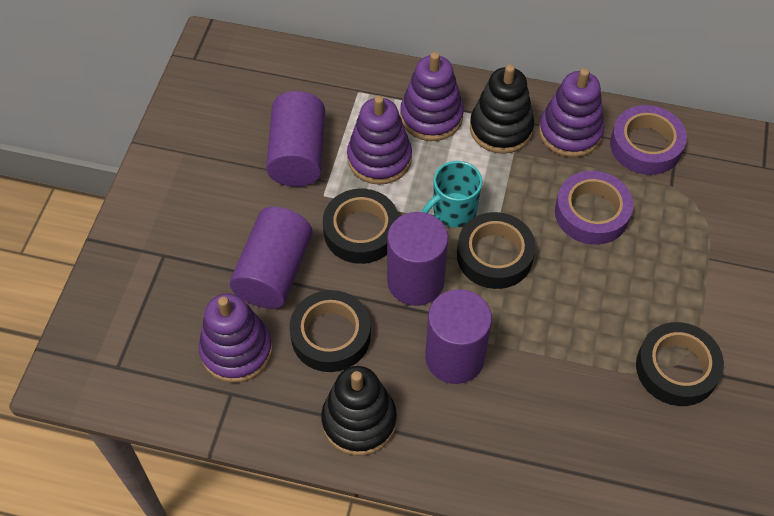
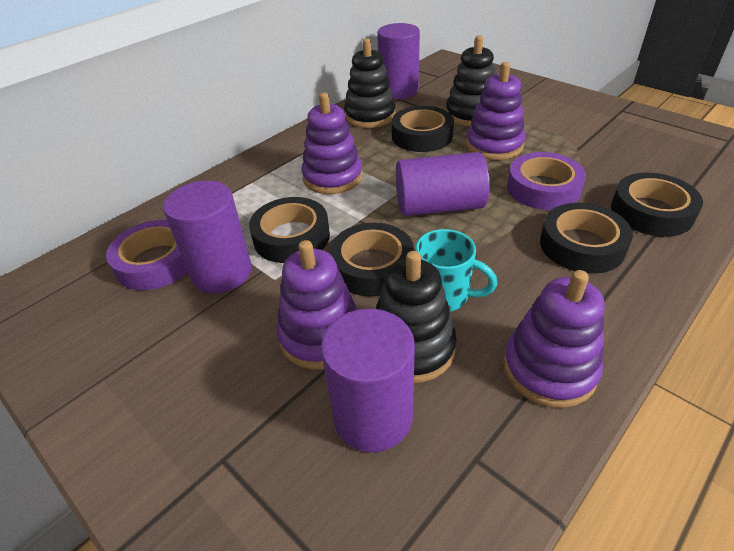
black stacking toy: [321,366,397,456] [470,65,534,154] = 2 -> [344,38,396,128] [376,251,457,383] [446,35,495,126] = 3
black tape: [289,290,371,372] [323,189,399,264] [457,212,536,289] [636,322,724,406] = 4 -> [249,197,330,263] [329,223,414,296] [392,106,454,152] [540,203,633,274] [611,173,703,237] = 5

